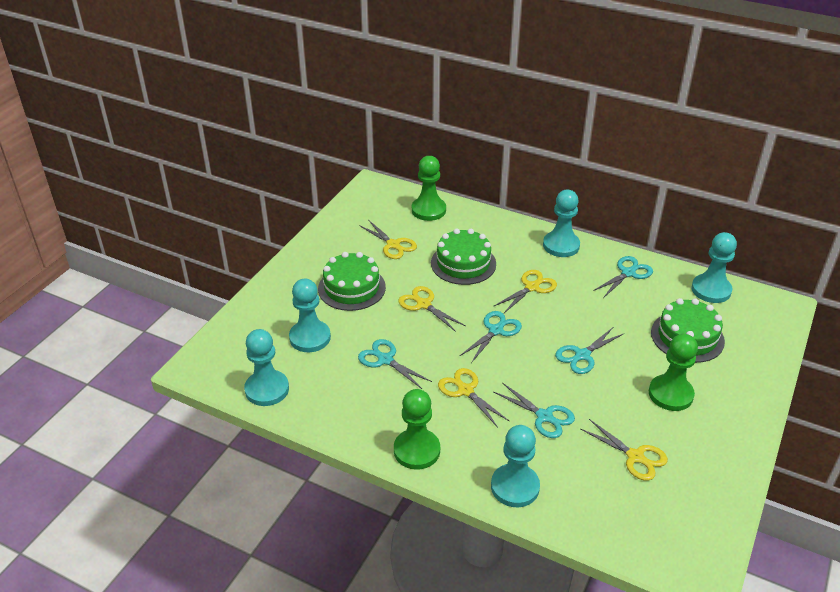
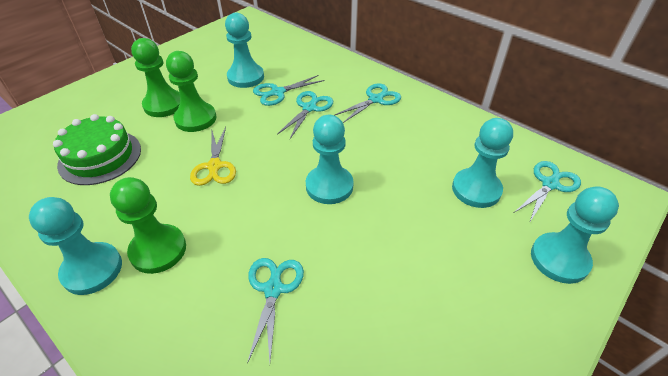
green cake: [318,252,386,311] [431,228,496,285] [651,298,725,363] = 3 -> [53,114,141,185] = 1
yellow scissors: [359,221,417,259] [398,286,466,332] [438,368,509,428] [494,270,557,313] [581,419,668,481] = 5 -> [190,127,236,186] = 1

